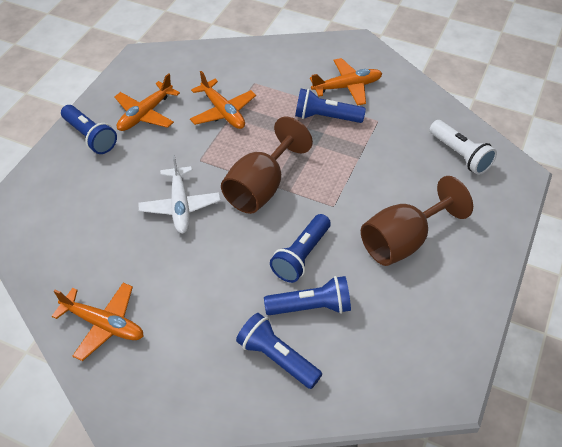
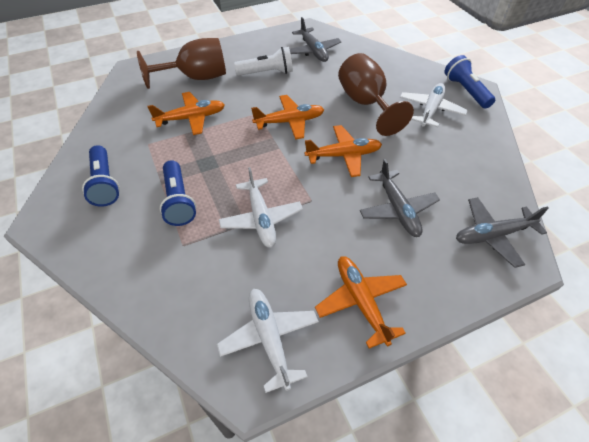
blue flashlight: [61,105,117,154] [236,313,322,389] [264,276,351,315] [270,214,331,283] [295,89,366,123] = 5 -> [82,145,120,207] [160,160,196,226] [444,55,495,109] = 3
grey plane: none = 0 -> [290,17,342,62] [360,159,440,237] [456,197,549,268] = 3
white plane: [138,155,221,233] = 1 -> [217,289,319,393] [219,167,303,248] [400,83,468,127] = 3

